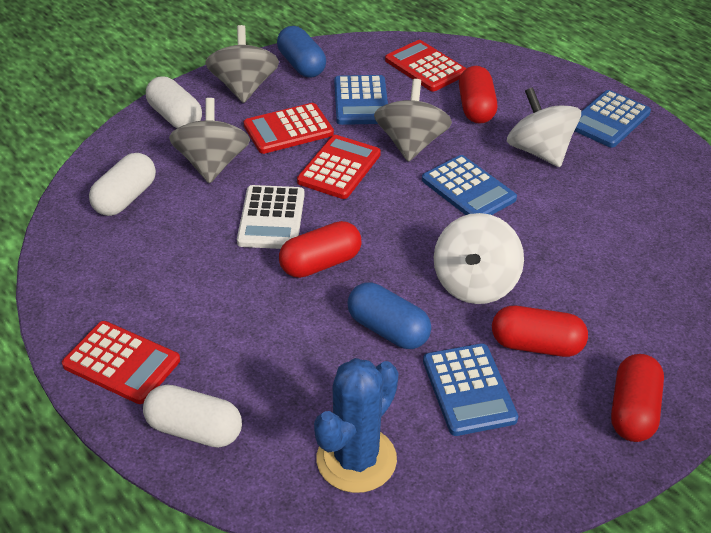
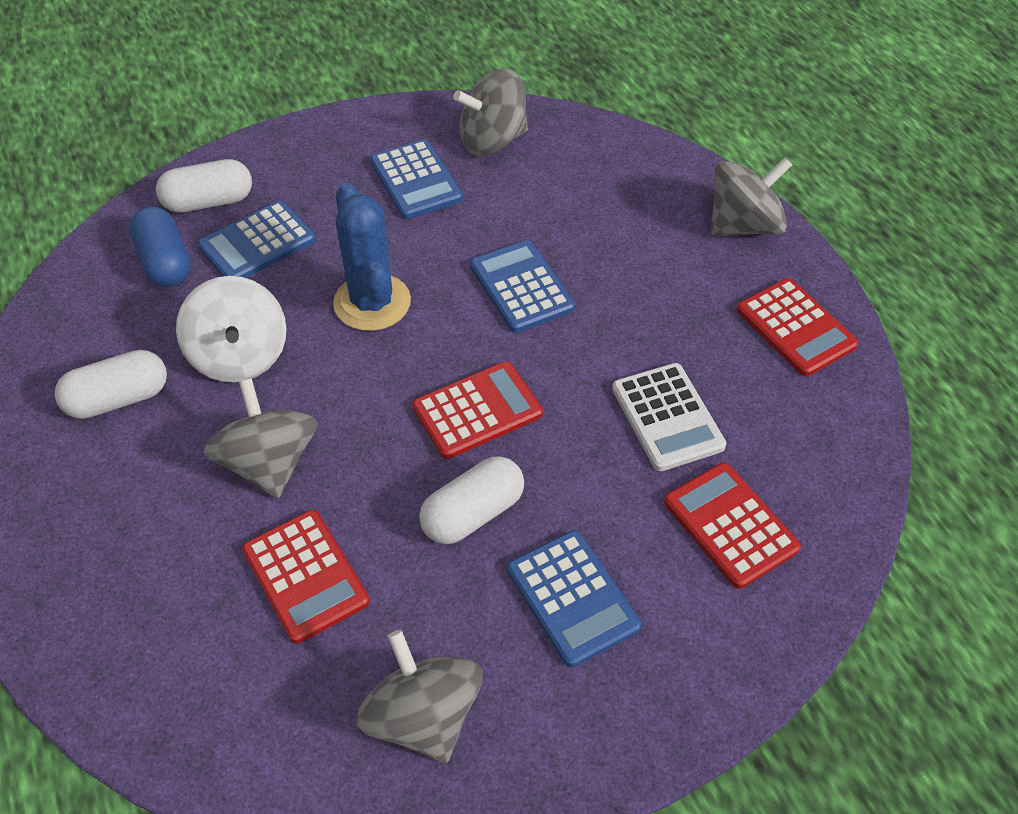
blue capsule: [277,26,326,78] [347,282,431,349] = 2 -> [129,206,190,287] = 1
grey spinning top: [169,98,250,183] [205,25,279,103] [374,79,452,162] = 3 -> [203,378,318,499] [356,630,483,763] [453,68,528,156] [711,157,792,236] = 4
red capsule: [279,221,362,278] [459,66,497,124] [492,306,588,357] [611,354,664,442] = 4 -> none = 0
white spinning top: [434,213,524,304] [507,87,581,167] = 2 -> [176,276,287,382] = 1

